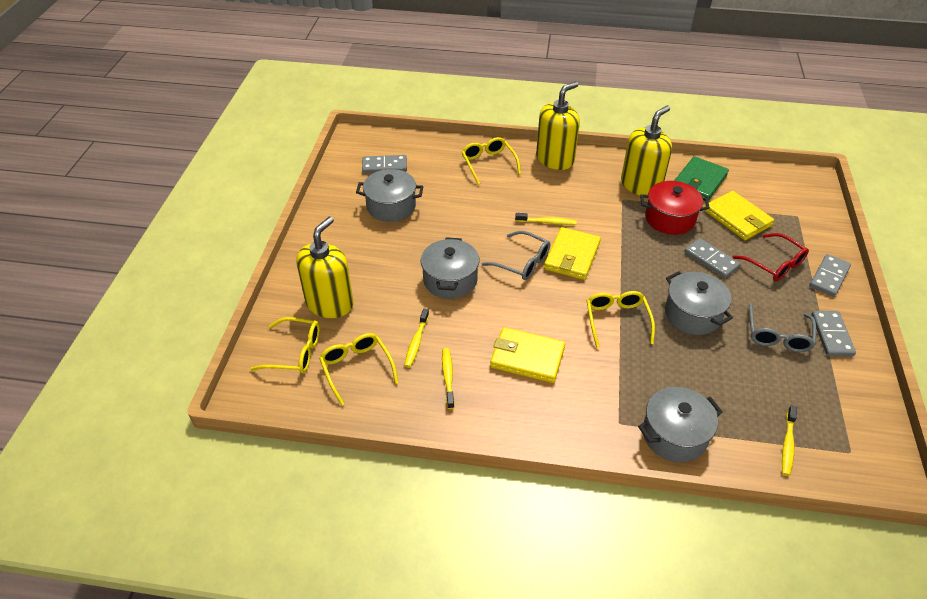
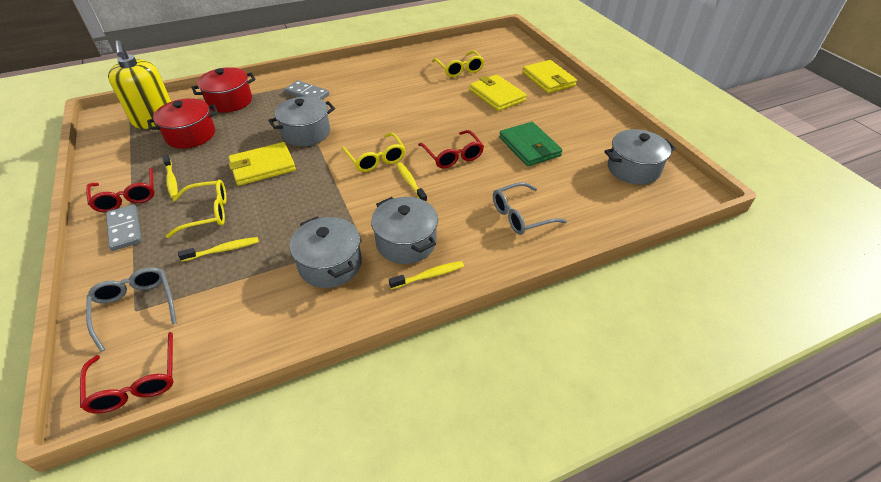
grey domino: [362,155,407,173] [684,238,740,278] [809,254,851,297] [811,311,856,357] = 4 -> [106,204,142,251] [285,80,329,100] = 2
red glasses: [733,233,809,281] = 1 -> [80,332,174,413] [86,168,155,212] [418,130,484,169] = 3
red pot: [640,181,710,235] = 1 -> [147,98,218,149] [191,67,255,113] = 2
yellow glasses: [250,317,320,373] [319,333,399,406] [462,137,521,185] [586,291,655,348] = 4 -> [165,180,227,238] [342,133,406,172] [432,50,485,77] = 3
yellow soap dispenser: [296,217,354,318] [536,81,580,170] [621,106,672,195] = 3 -> [108,40,172,129] = 1

